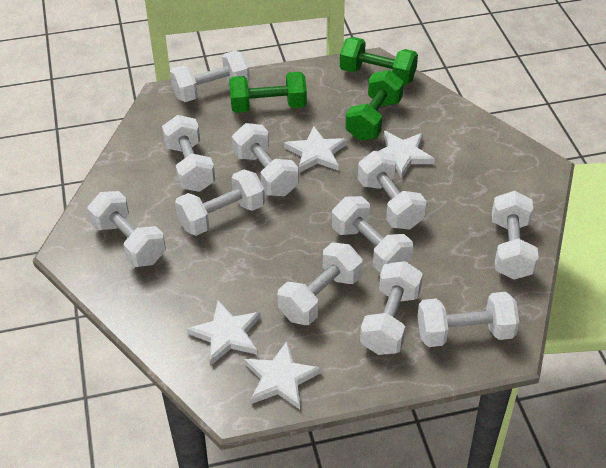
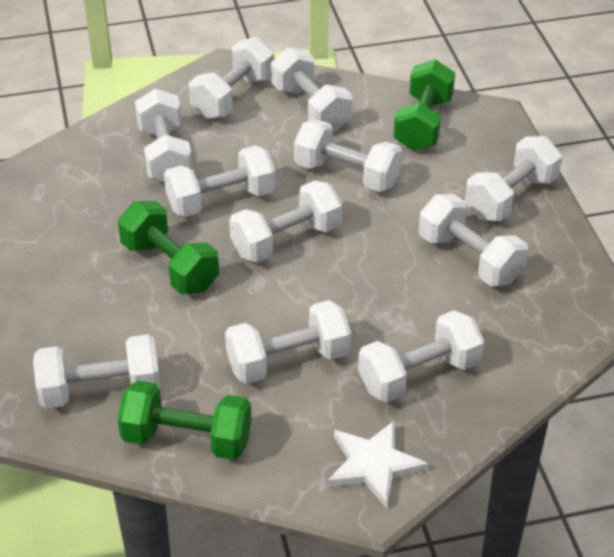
white star: [187,301,260,365] [244,341,321,409] [284,126,347,173] [379,131,435,179] = 4 -> [328,421,428,509] = 1

